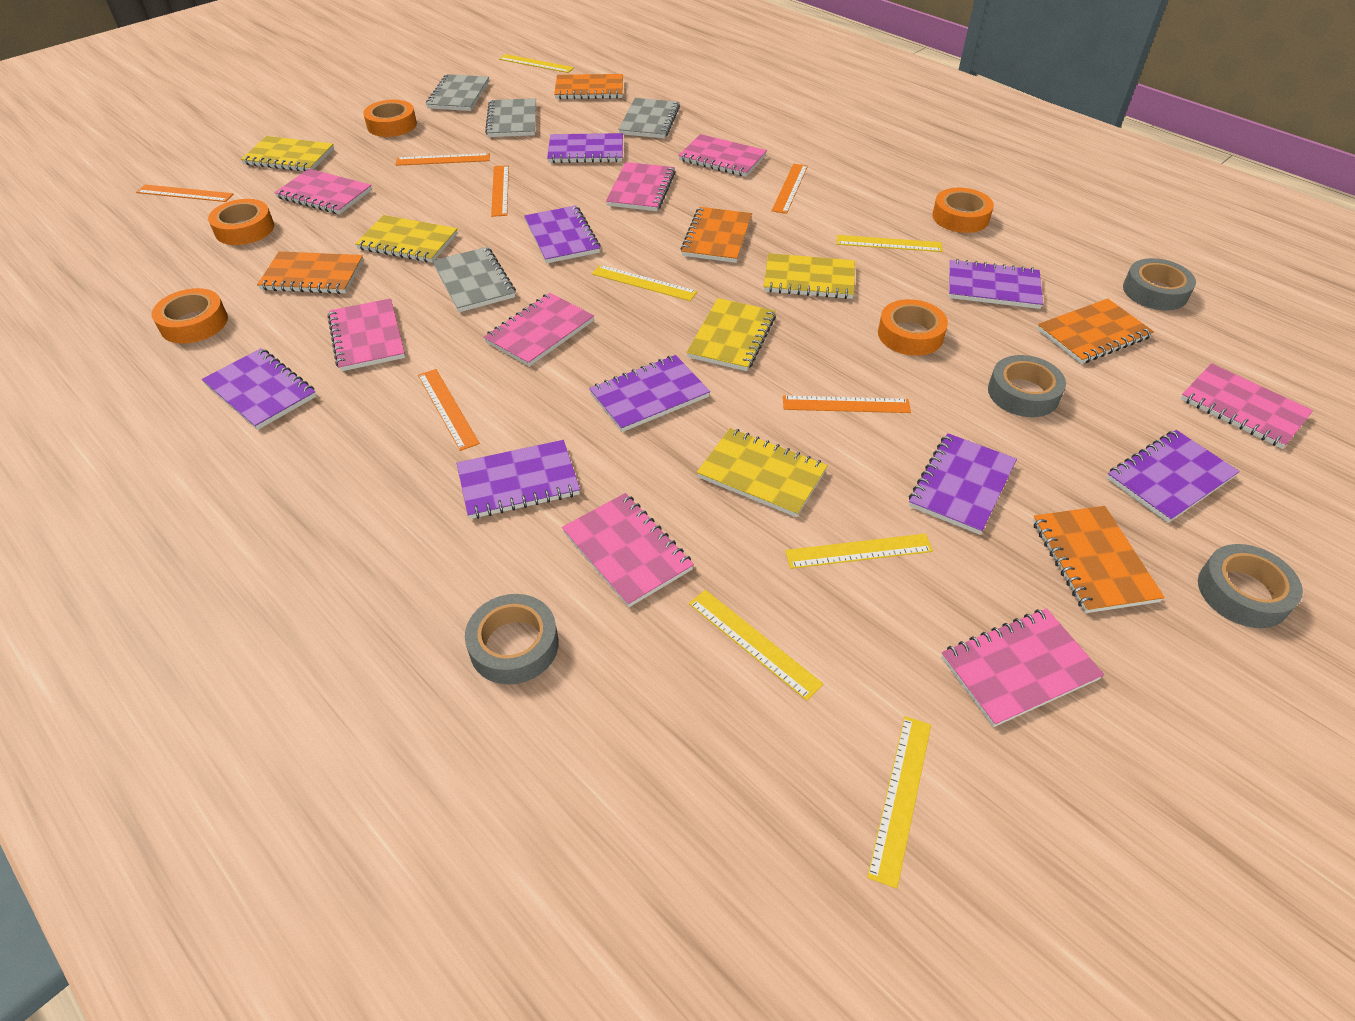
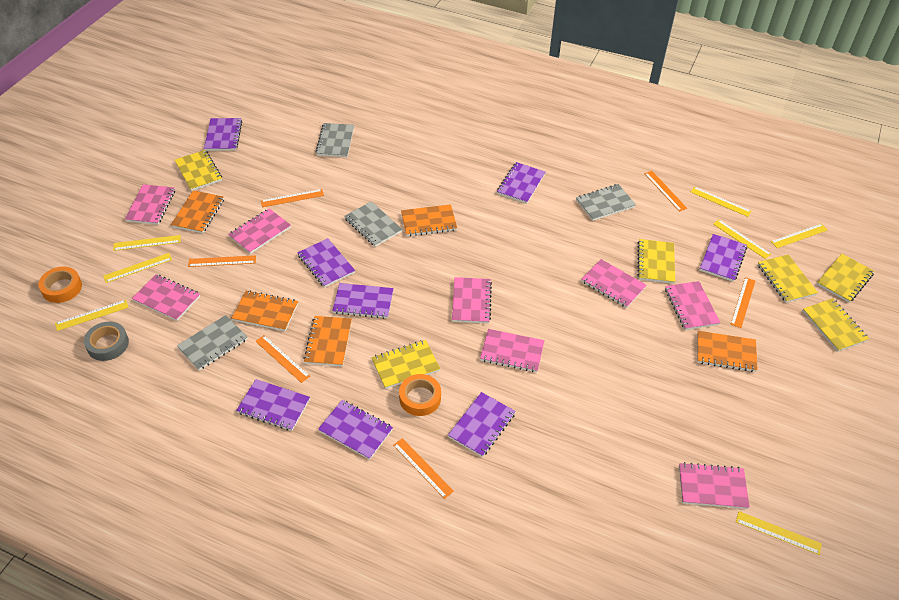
grey tape: [465,594,559,685] [988,355,1066,417] [1123,258,1196,311] [1198,544,1303,628] = 4 -> [84,321,129,361] = 1
orange tape: [152,288,228,344] [208,199,274,245] [363,100,417,137] [878,299,948,356] [932,188,994,233] = 5 -> [38,267,82,303] [399,374,441,416] = 2
yellow notebook: [241,136,334,172] [355,215,458,263] [686,298,776,371] [697,428,828,517] [764,253,855,299] = 5 -> [175,150,222,191] [371,340,440,389] [637,239,675,284] [758,255,818,303] [803,298,869,352] [817,254,875,303] = 6
yellow ruler: [499,54,574,73] [592,265,698,301] [689,590,823,700] [785,534,933,569] [837,235,943,252] [867,716,931,889] = 6 -> [55,300,129,331] [103,253,172,283] [113,235,181,251] [691,187,752,217] [713,220,771,259] [736,511,822,555] [771,224,828,248] = 7

